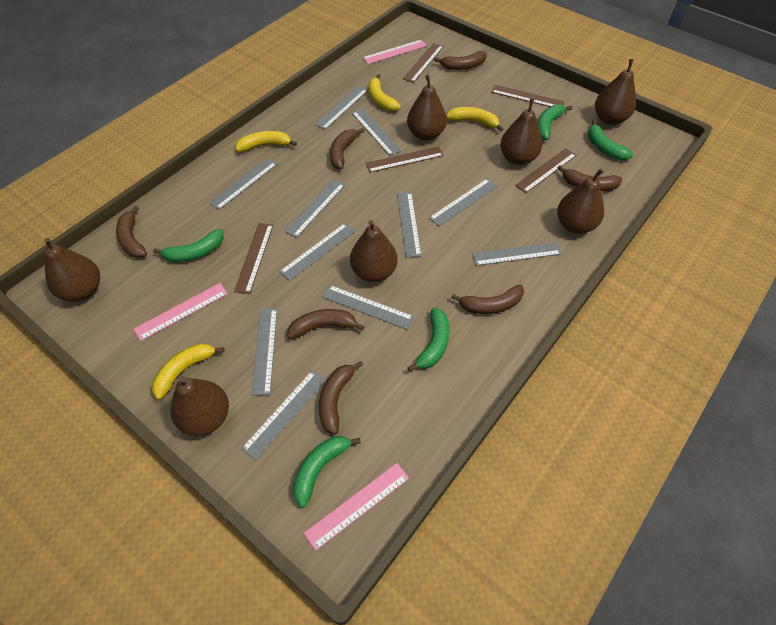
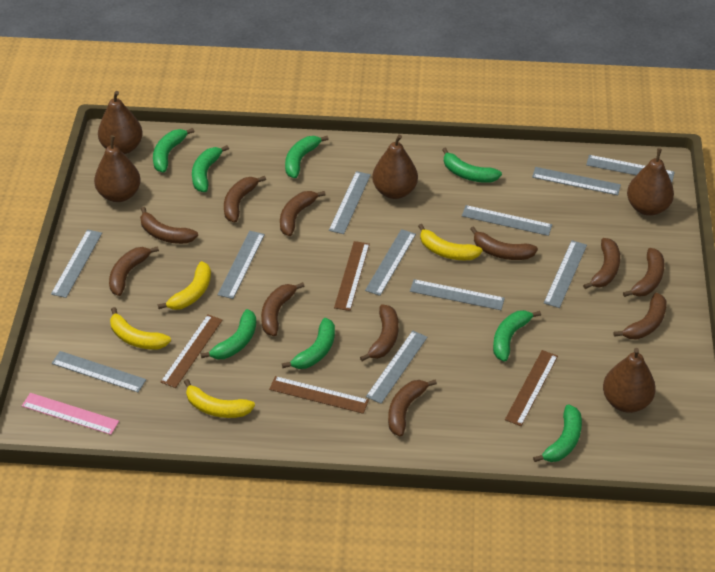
brown banana: [116,206,147,258] [287,309,364,339] [319,361,363,435] [330,128,364,169] [434,51,487,70] [451,285,524,314] [557,165,622,191] = 7 -> [109,246,159,296] [140,207,198,244] [224,176,266,223] [261,282,305,336] [280,191,326,236] [360,304,399,361] [388,379,437,437] [470,226,538,260] [583,238,620,289] [613,293,667,340] [623,248,665,297] = 11
brown pear: [44,238,100,301] [170,376,229,436] [350,220,398,282] [407,75,447,141] [500,99,542,165] [557,169,604,234] [595,59,636,125] = 7 -> [94,135,141,202] [98,91,143,154] [372,135,418,199] [603,348,656,413] [627,148,674,216] = 5
brown ruler: [234,223,273,294] [366,146,444,173] [403,43,444,83] [491,85,564,107] [515,148,577,193] = 5 -> [161,314,223,388] [269,376,369,414] [334,241,370,311] [505,350,558,426] = 4
green banana: [153,229,224,262] [293,436,361,508] [407,308,449,372] [538,105,572,140] [588,120,633,160] = 5 -> [153,128,195,173] [192,145,229,192] [200,309,256,359] [282,318,335,369] [285,136,328,178] [442,148,502,183] [493,310,541,362] [533,404,582,462] = 8
pink ruler: [134,283,228,341] [304,463,409,551] [363,40,427,64] = 3 -> [22,393,119,435] = 1

